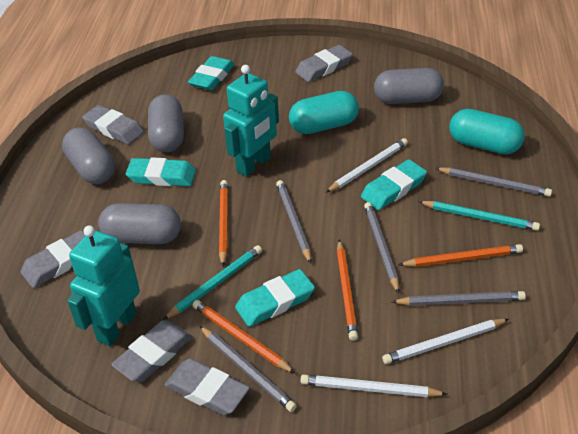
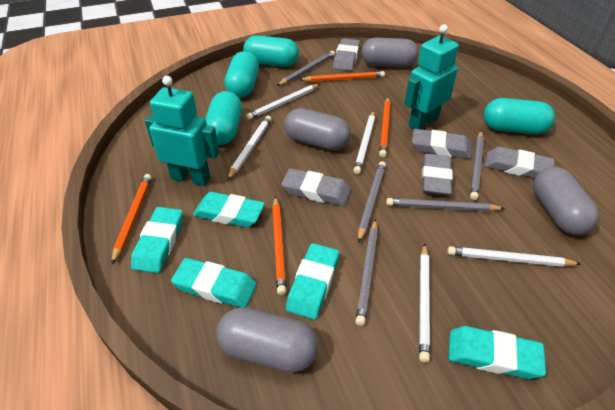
turquoise capsule: [289,91,359,134] [449,109,525,154] = 2 -> [205,91,242,145] [224,51,259,98] [243,35,299,67] [483,98,555,134] = 4
turquoise eraser: [126,157,196,186] [188,56,235,90] [235,269,315,327] [361,159,427,210] = 4 -> [131,207,183,273] [171,258,257,308] [193,192,265,227] [286,243,339,320] [448,326,546,379] = 5
turquoise pencil: [163,245,262,320] [418,201,540,231] = 2 -> none = 0
white pencil: [301,374,447,397] [326,138,408,192] [382,319,509,364] = 3 -> [227,116,272,180] [246,84,320,120] [353,111,375,174] [419,243,430,363] [447,246,581,267] = 5

